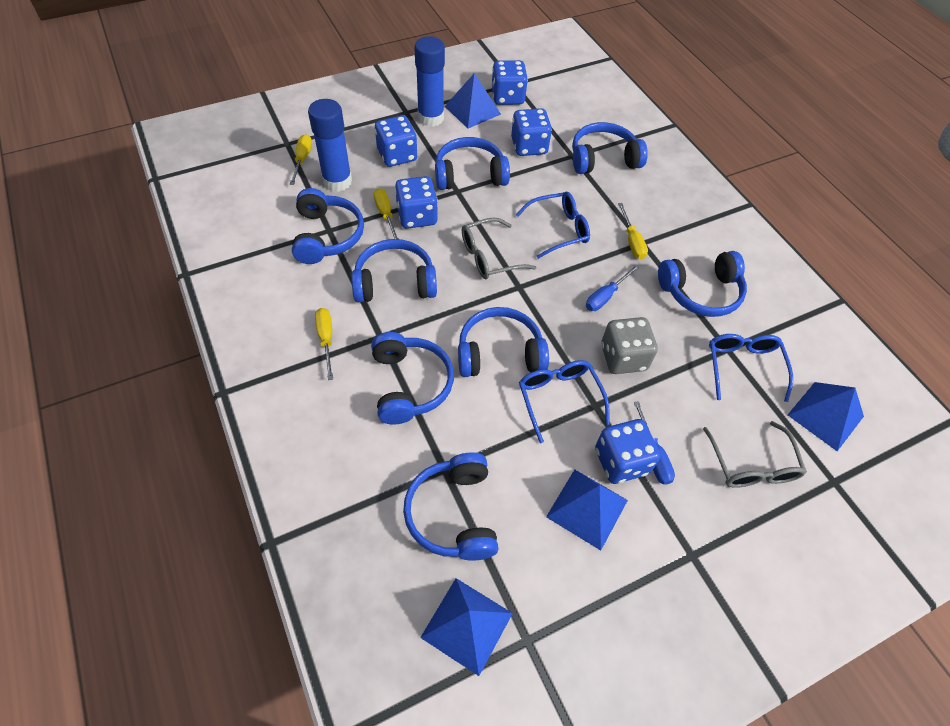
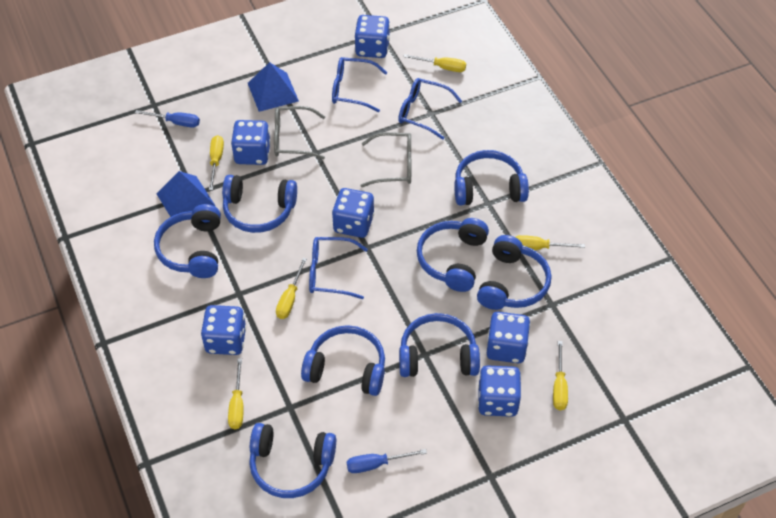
blue dice: [375,115,417,167] [395,176,438,229] [491,60,528,105] [511,108,552,156] [595,419,661,484] = 5 -> [201,305,246,355] [231,120,271,165] [332,188,374,238] [355,15,390,58] [478,365,521,417] [487,312,530,363] = 6
blue glue stick: [308,99,352,192] [414,36,445,127] = 2 -> none = 0
blue pyramid: [420,578,513,676] [445,73,501,128] [546,469,628,550] [788,382,864,451] = 4 -> [156,171,215,217] [248,62,299,112] = 2
grey dice: [601,317,658,374] = 1 -> none = 0
yellow screwdriver: [290,134,312,185] [315,308,333,380] [374,188,399,239] [618,203,648,259] = 4 -> [209,135,224,190] [228,358,244,429] [276,258,307,319] [403,54,466,72] [515,235,585,250] [553,341,568,410] = 6

